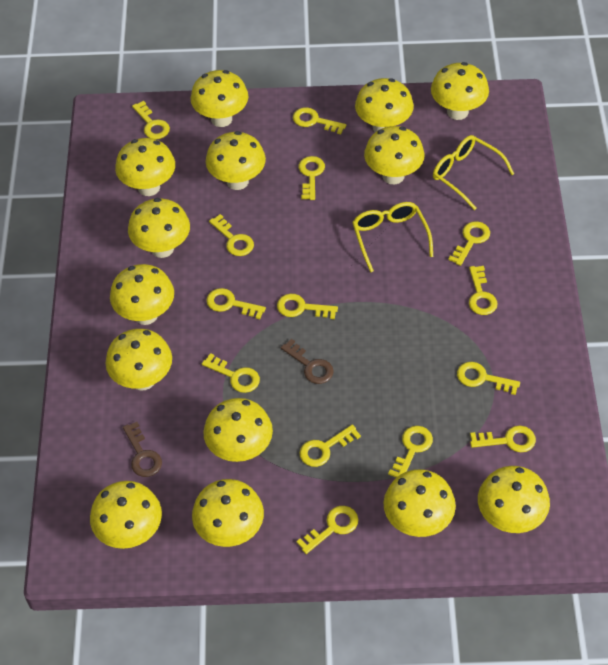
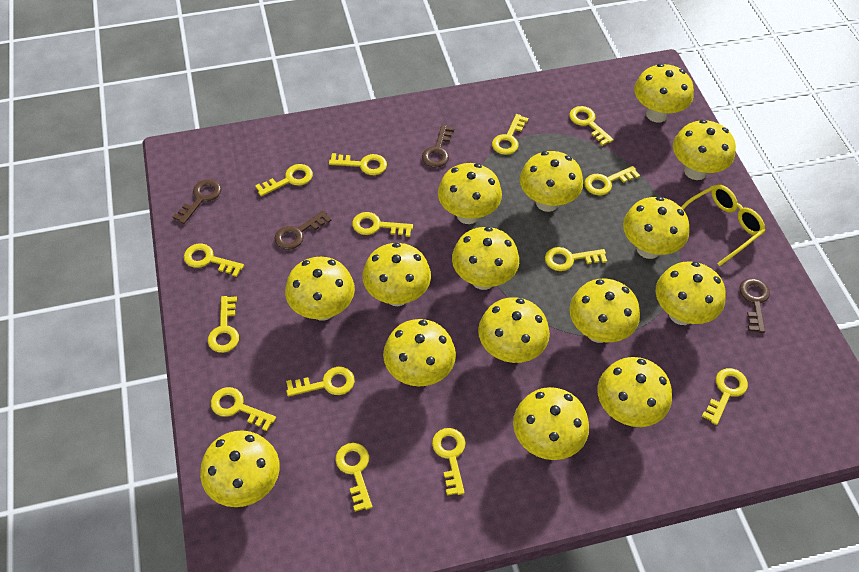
brown key: [123,422,162,477] [281,339,334,384] = 2 -> [173,179,221,224] [274,210,332,250] [422,124,455,167] [740,278,770,333] = 4
yellow glasses: [352,202,433,273] [433,135,514,210] = 2 -> [681,185,765,266] = 1
yellow mushroom: [90,481,162,549] [105,329,172,390] [110,264,174,325] [115,138,175,196] [128,198,190,258] [191,70,248,127] [192,479,264,547] [203,398,273,462] [206,131,266,190] [355,78,414,132] [364,126,424,184] [383,469,456,537] [431,62,489,120] [478,466,550,533] = 14 -> [200,430,280,507] [285,257,355,321] [363,243,431,306] [383,319,456,386] [438,163,502,224] [452,227,519,290] [478,297,550,363] [513,387,589,460] [520,151,583,212] [569,279,640,343] [597,357,672,427] [623,197,689,259] [634,64,694,122] [656,262,726,325] [673,120,736,180] = 15

